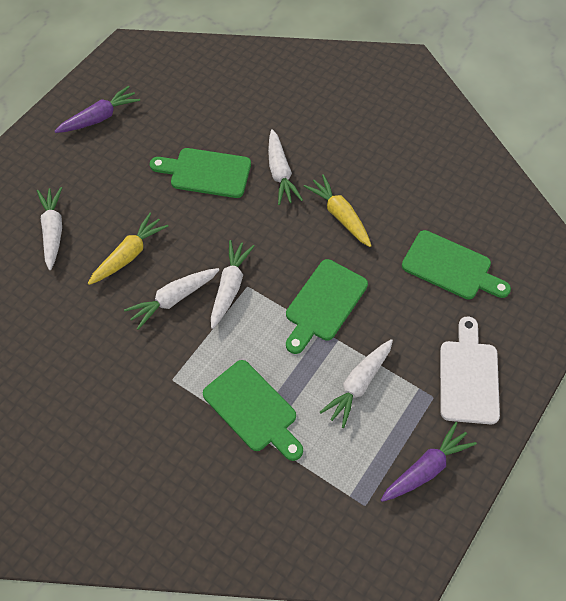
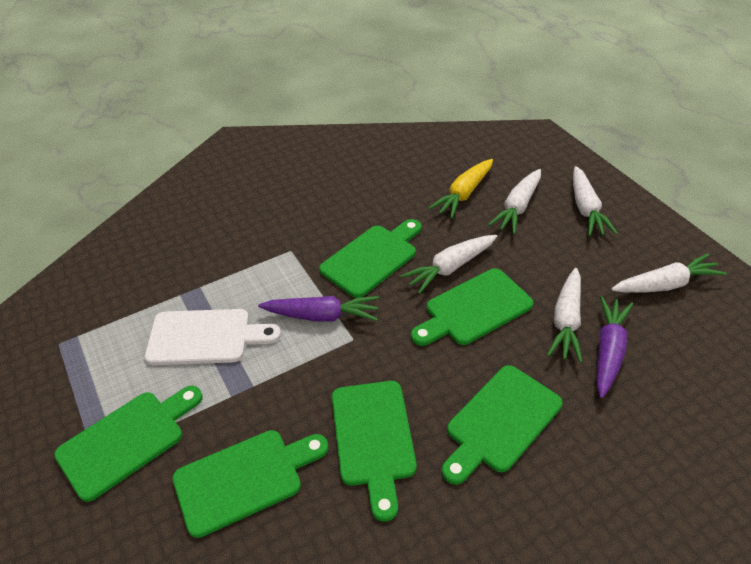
green cutting board: [150,148,251,198] [203,360,303,461] [286,259,368,354] [402,230,511,299] = 4 -> [54,386,203,502] [172,430,329,538] [319,219,421,298] [332,381,417,522] [411,268,533,346] [442,365,563,485] = 6
yellow carrot: [88,213,168,285] [304,174,372,247] = 2 -> [429,159,493,219] = 1

